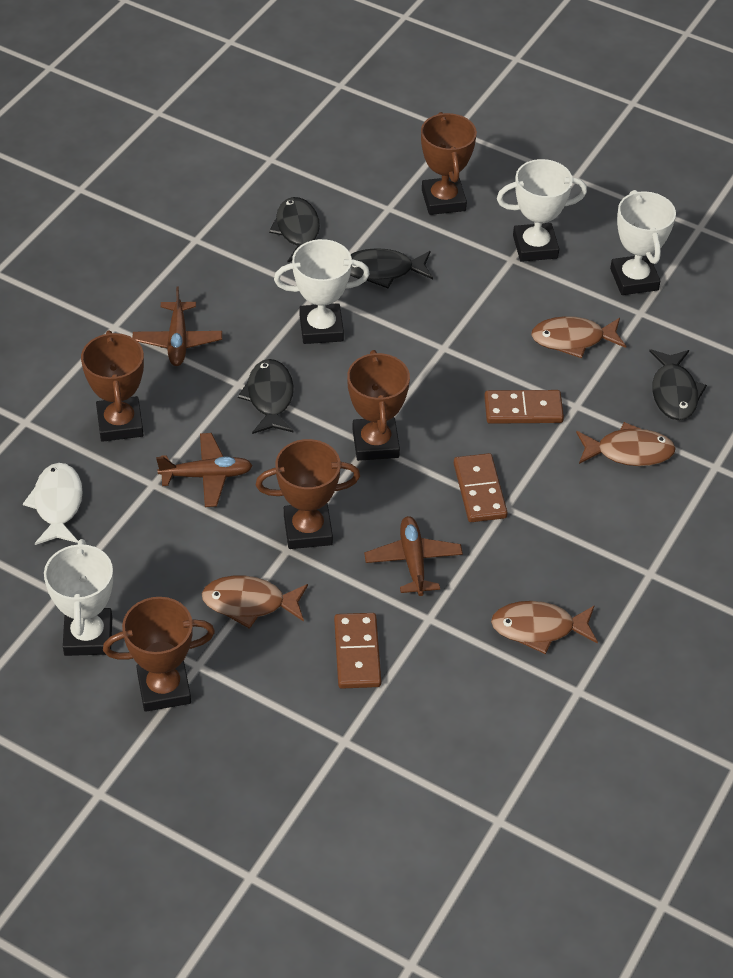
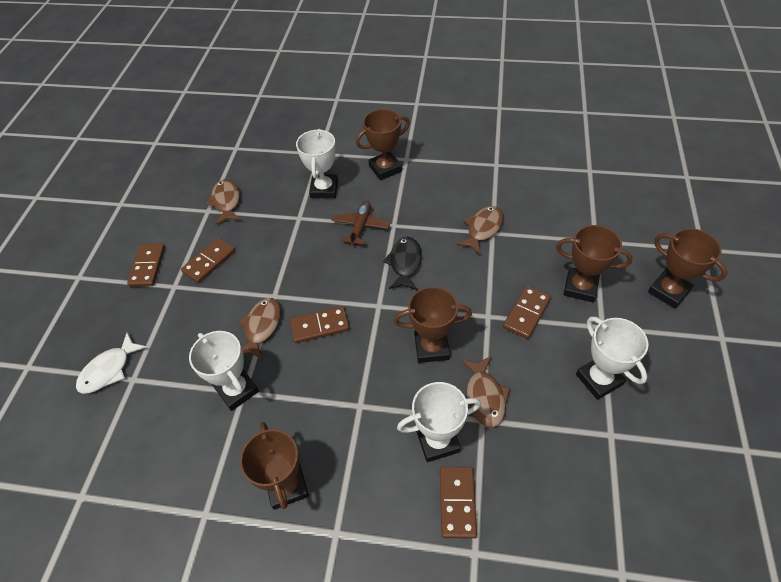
black fish: [238,359,294,434] [269,197,320,263] [350,248,433,288] [649,349,707,420] = 4 -> [383,237,422,290] = 1
brown domino: [334,613,381,689] [454,453,508,522] [484,390,564,424] = 3 -> [127,243,165,287] [181,238,235,283] [290,306,349,343] [440,467,477,539] [503,286,551,339] = 5
brown plane: [133,287,222,366] [156,433,253,507] [364,516,463,596] = 3 -> [331,201,390,246] = 1

